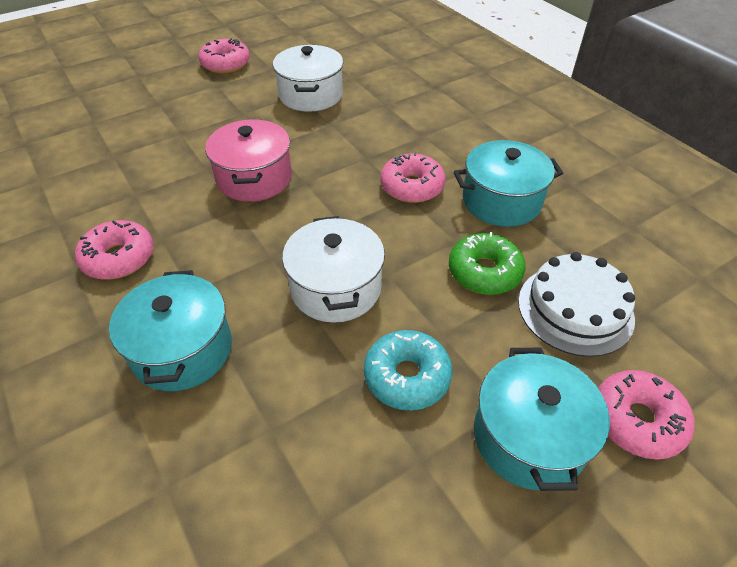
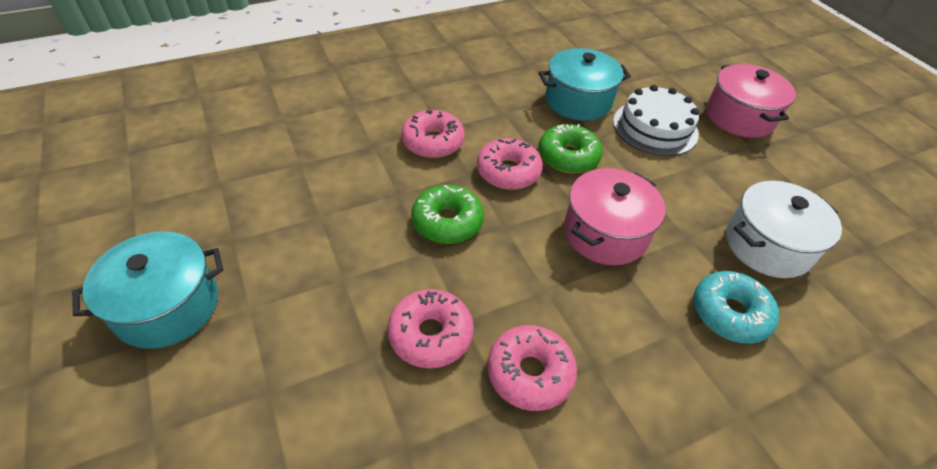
green donut: [449,232,526,295] = 1 -> [411,185,484,244] [538,124,603,174] = 2
pink pot: [205,120,292,202] = 1 -> [564,168,665,265] [706,64,796,138] = 2
turquoise pot: [109,270,232,391] [454,140,563,227] [474,348,610,491] = 3 -> [72,231,223,349] [539,48,631,121] = 2
white pot: [273,45,343,112] [282,216,385,323] = 2 -> [726,181,842,278] = 1

